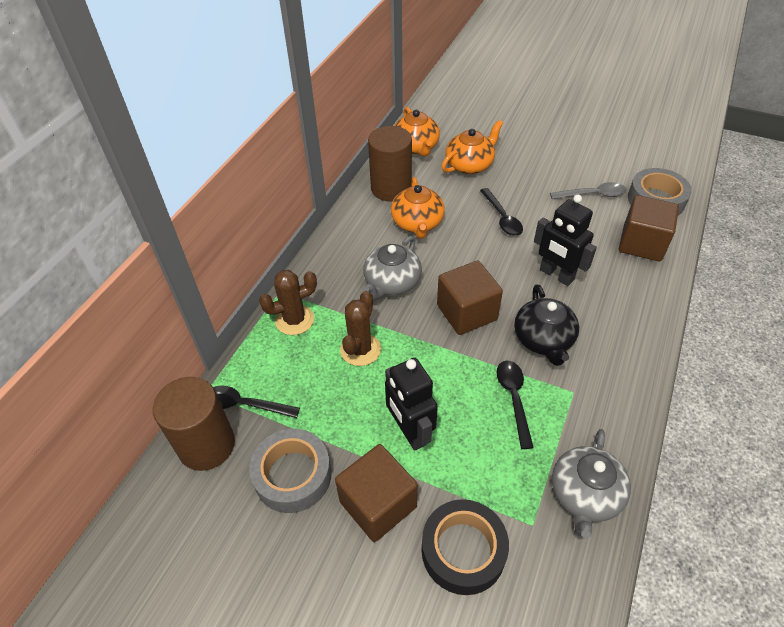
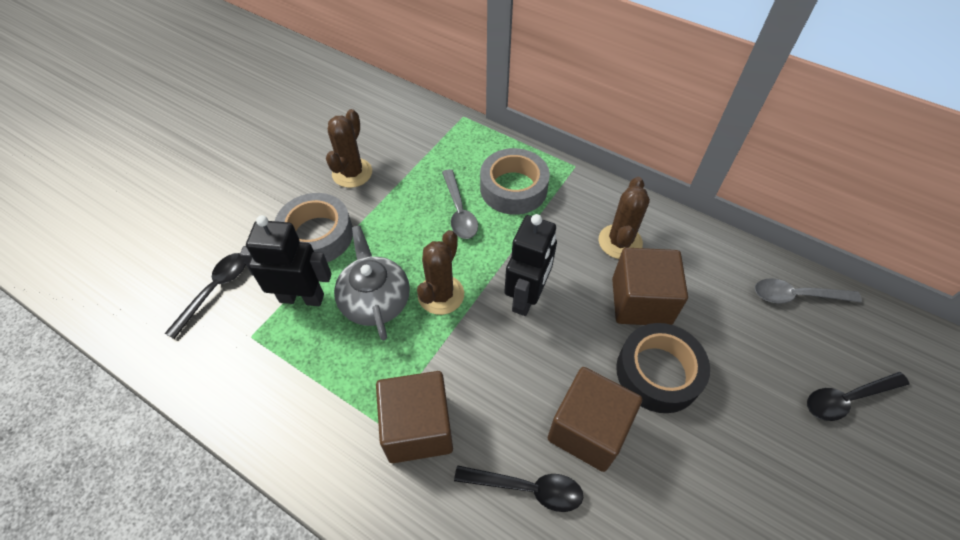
black teapot: [514,284,579,366] = 1 -> none = 0
brown cactus: [259,270,317,335] [340,291,381,366] = 2 -> [326,109,372,188] [417,230,464,315] [599,177,650,259] = 3
brown cylinder: [153,377,235,471] [368,126,412,202] = 2 -> none = 0
grey spoon: [550,182,626,199] = 1 -> [442,169,478,239] [755,278,862,303] = 2
grey teapot: [363,236,422,300] [552,429,631,538] = 2 -> [334,225,410,341] = 1
orange teapot: [391,177,445,239] [394,107,440,157] [441,120,503,174] = 3 -> none = 0

